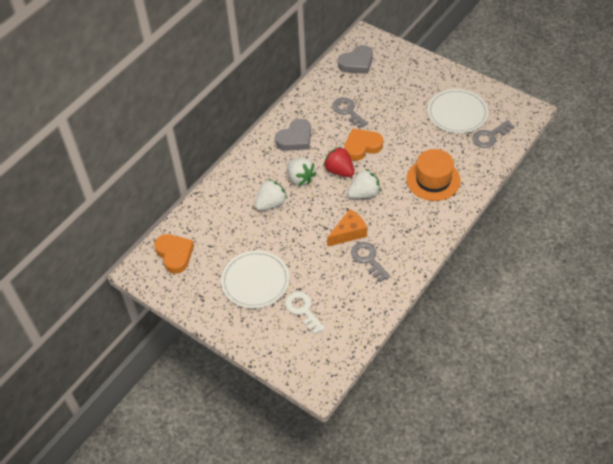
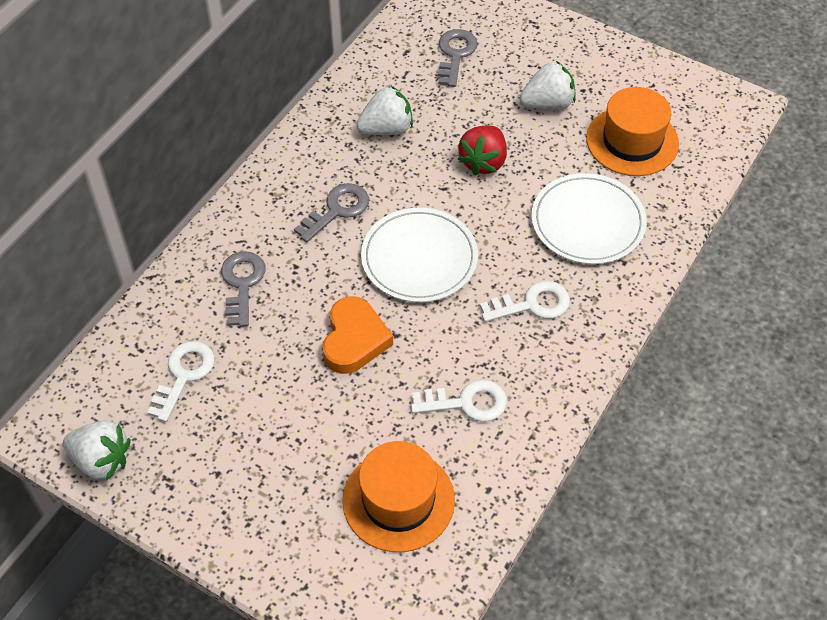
grey heart: [275,119,311,151] [338,45,373,74] = 2 -> none = 0
orange cheese: [327,209,367,247] = 1 -> none = 0
orange hat: [406,149,461,201] = 1 -> [342,441,455,552] [586,87,679,176] = 2
orange heart: [154,234,194,274] [344,129,383,161] = 2 -> [323,296,393,374] = 1
white key: [285,292,325,334] = 1 -> [147,341,215,422] [411,380,507,422] [480,281,570,322] = 3

